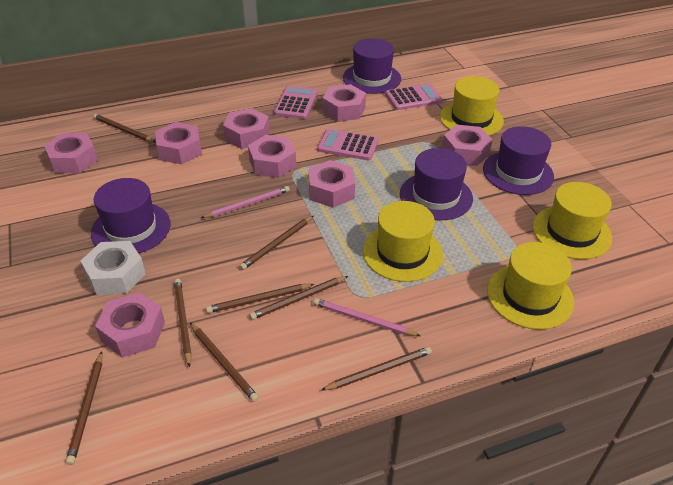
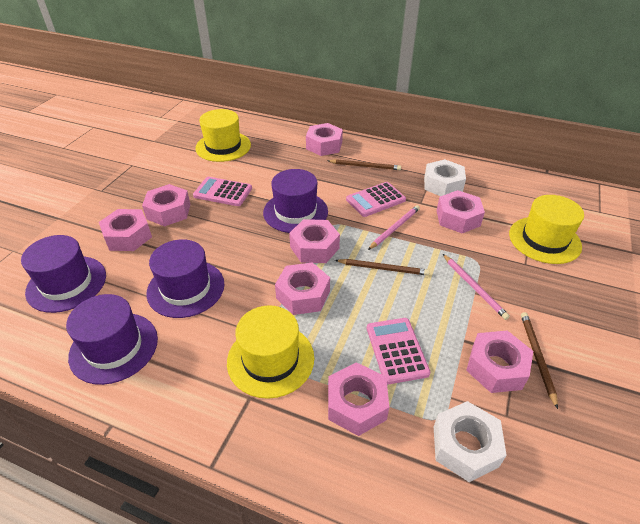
brown pencil: [66,351,102,465] [93,114,156,142] [174,279,192,368] [190,323,259,402] [206,284,314,313] [239,215,314,270] [249,276,348,320] [321,347,432,390] = 8 -> [328,159,401,170] [335,259,430,276] [521,312,558,409] = 3
white nut: [81,241,146,295] = 1 -> [424,159,466,196] [434,401,507,482] = 2
yellow hat: [363,201,443,282] [440,76,504,135] [487,242,574,330] [533,182,612,259] = 4 -> [195,109,251,162] [227,305,314,399] [509,195,584,264] = 3

